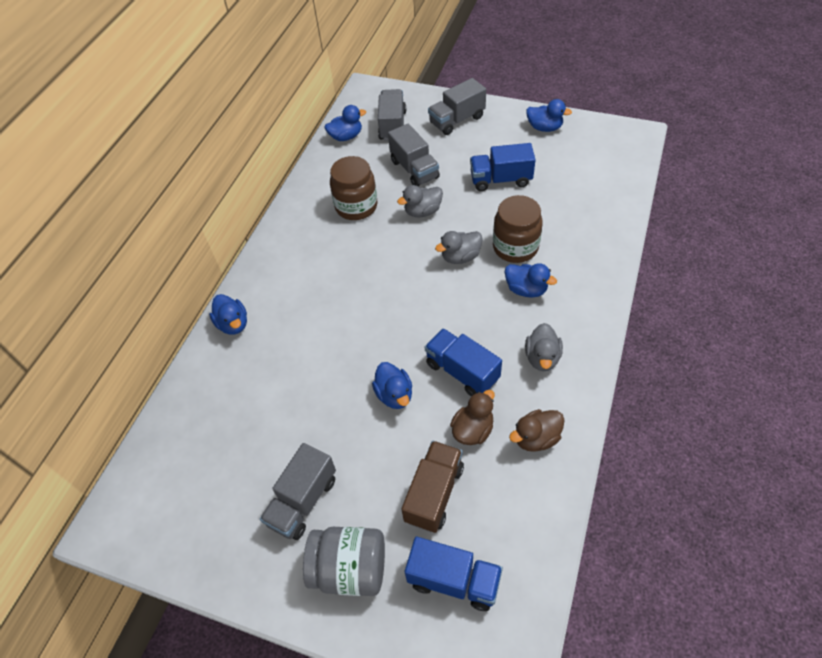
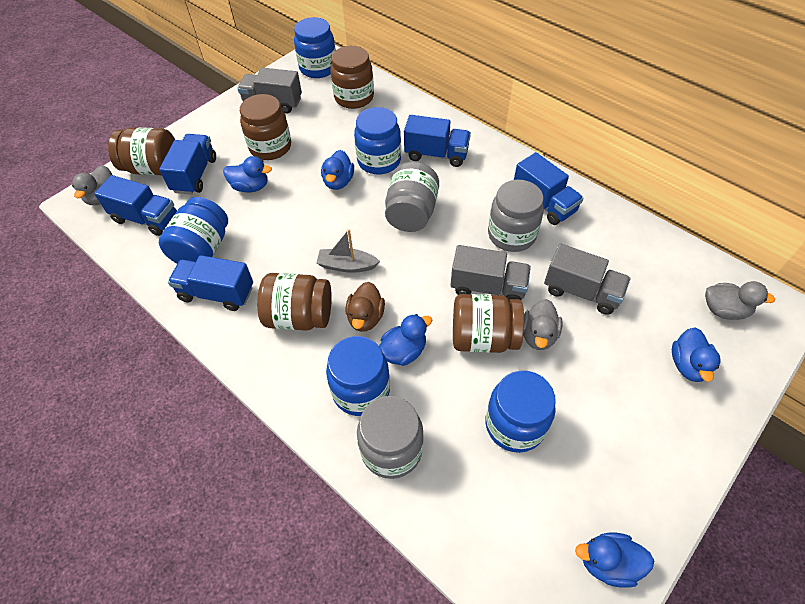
blue jar: none = 0 -> [159,197,228,264] [294,17,336,78] [326,336,390,416] [354,107,401,174] [485,370,556,453] = 5
blue truck: [405,537,503,611] [425,328,502,396] [470,143,536,191] = 3 -> [94,175,177,236] [159,134,216,194] [168,255,253,311] [404,115,471,167] [514,152,584,225] = 5
brown duck: [450,390,495,445] [509,409,564,452] = 2 -> [346,282,385,332] = 1
brown jar: [330,156,378,220] [493,195,543,263] = 2 -> [108,127,175,176] [240,94,291,160] [257,273,332,331] [330,46,374,109] [453,294,524,353] = 5
brown truck: [401,441,464,533] = 1 -> none = 0
grey boat: none = 0 -> [316,229,380,273] = 1
grey jar: [303,527,385,596] = 1 -> [357,396,424,479] [385,162,439,232] [488,180,544,252] = 3
grey truck: [260,443,336,540] [378,89,406,141] [388,124,440,187] [428,78,486,135] = 4 -> [237,68,302,113] [451,245,531,300] [544,244,630,315] = 3

